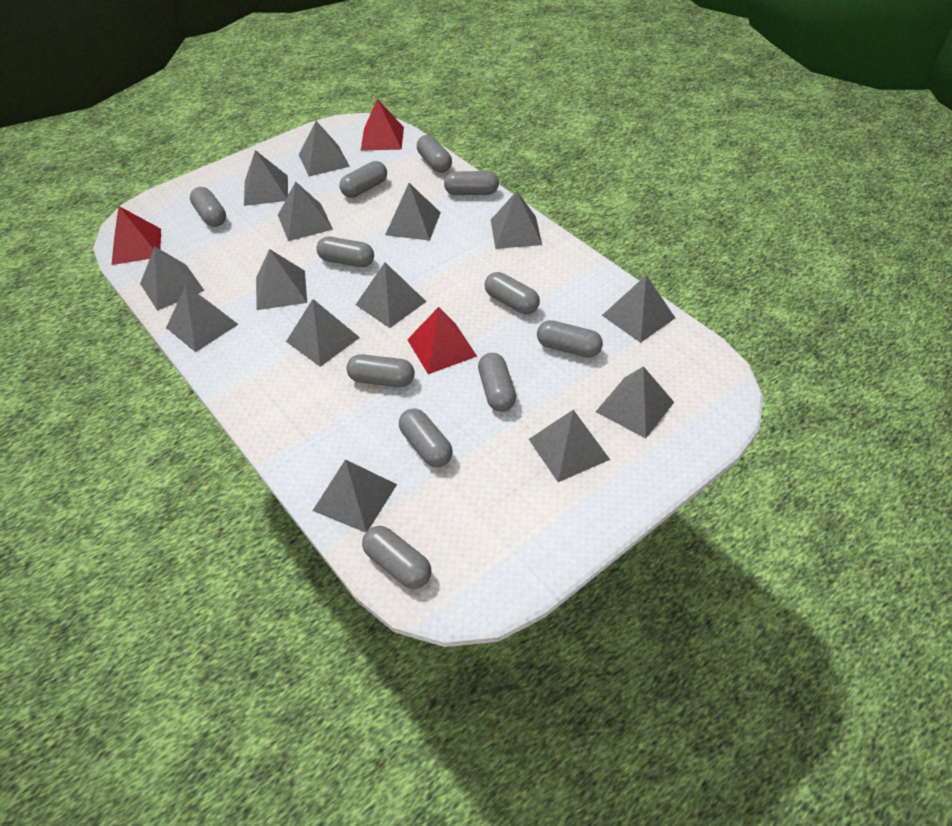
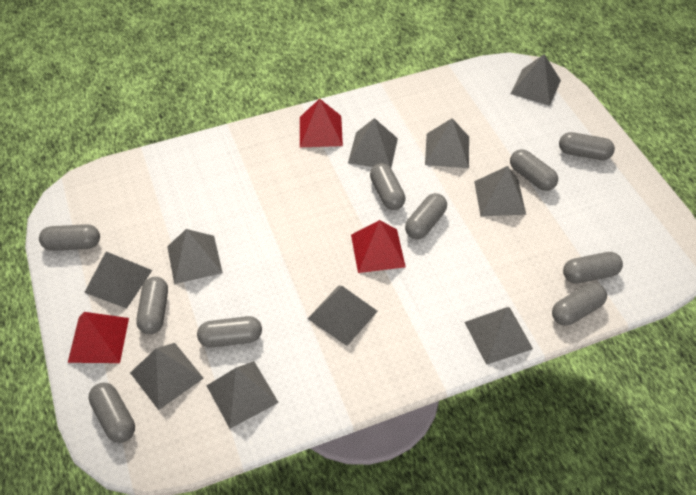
grey capsule: [190,187,226,227] [317,237,374,267] [339,161,387,198] [346,354,415,387] [362,526,431,589] [399,408,453,467] [417,135,452,173] [444,171,499,195] [478,353,516,412] [485,272,540,314] [537,320,603,358] = 11 -> [39,224,100,251] [88,383,135,443] [136,277,168,334] [197,316,262,348] [370,163,405,210] [405,193,447,239] [510,149,558,191] [552,283,607,326] [559,132,615,160] [563,252,623,284] = 10
grey pyramid: [140,247,205,311] [166,285,238,352] [244,150,288,206] [256,249,307,310] [278,181,333,241] [286,299,360,367] [299,121,350,177] [313,459,397,533] [356,262,426,328] [385,183,441,241] [491,191,542,249] [529,410,610,482] [596,366,674,438] [602,275,675,343] = 14 -> [84,252,152,308] [130,343,204,410] [167,229,223,284] [206,361,279,429] [308,285,378,346] [348,118,398,168] [425,118,469,168] [464,307,533,365] [474,166,526,216] [511,54,561,106] = 10

